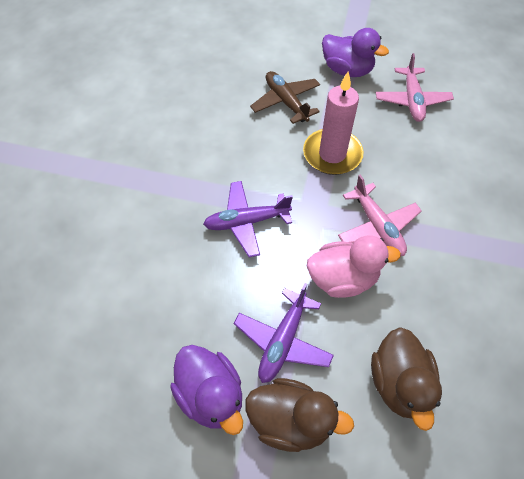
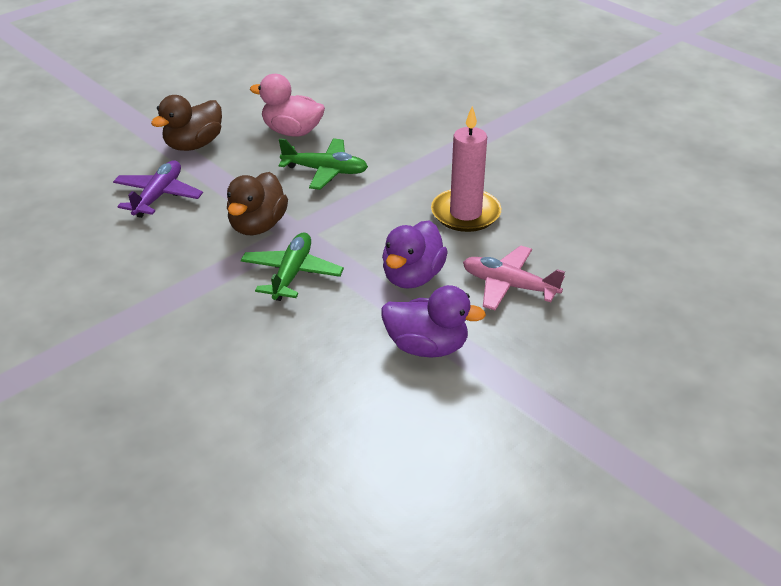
brown plane: [250,71,320,124] = 1 -> none = 0
green plane: none = 0 -> [241,233,344,301] [279,138,368,190] = 2
pink plane: [338,174,422,256] [376,53,454,122] = 2 -> [463,245,565,310] = 1
purple plane: [203,181,293,257] [234,283,334,383] = 2 -> [113,160,203,218] = 1

